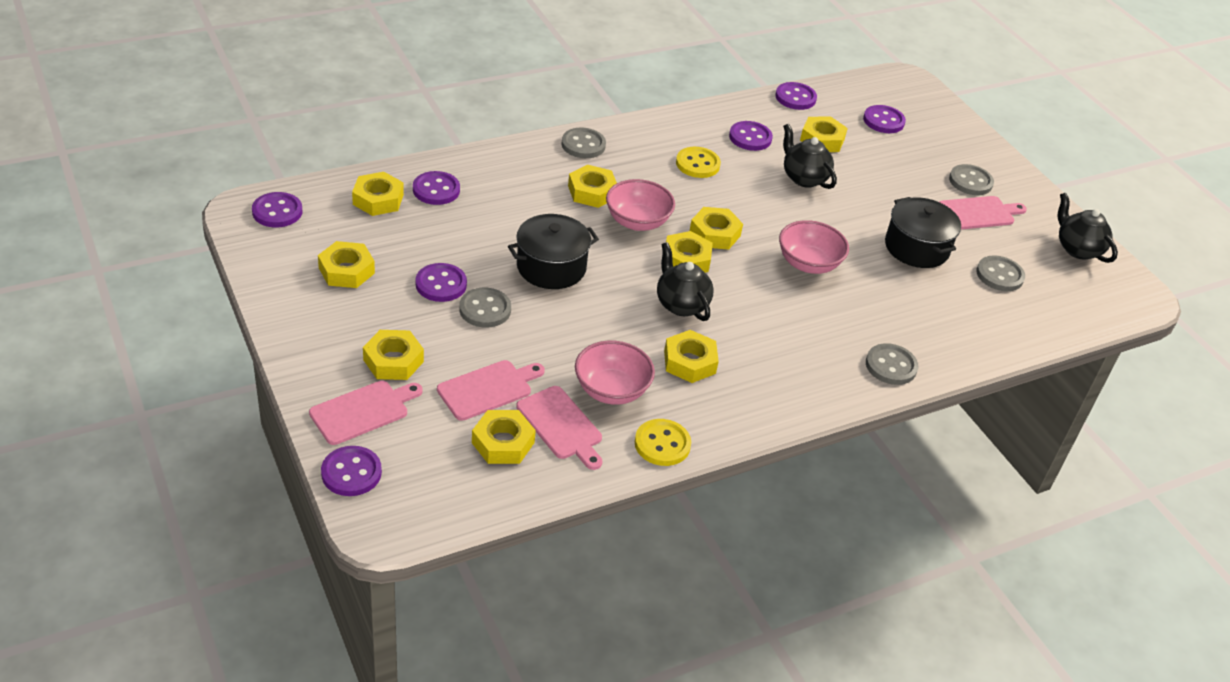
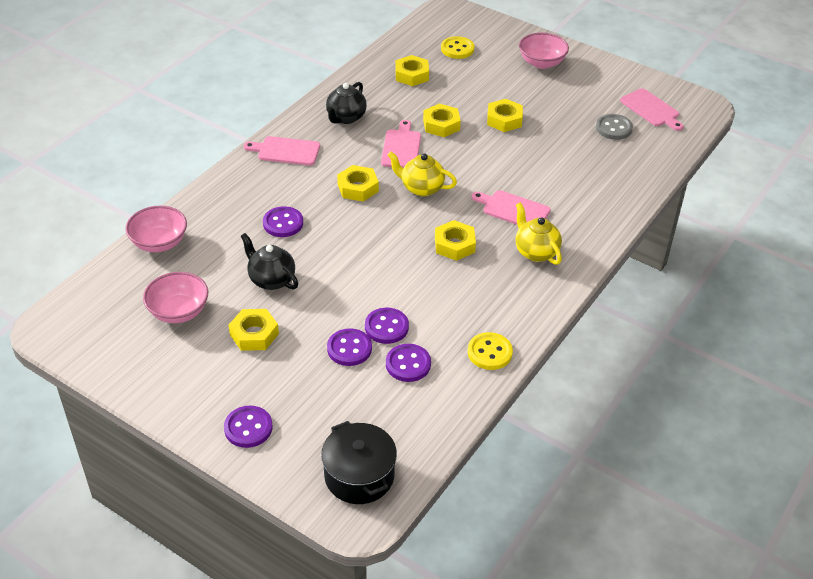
black pot: [508,214,599,289] [885,197,961,268] = 2 -> [321,421,397,504] = 1
black teapot: [657,242,713,321] [783,124,837,189] [1057,193,1118,263] = 3 -> [241,233,298,290] [326,82,367,124] = 2
grey button: [459,288,511,328] [561,128,606,158] [866,343,918,385] [949,164,994,195] [976,255,1025,291] = 5 -> [596,114,633,140] = 1
purple button: [252,192,302,228] [321,446,382,496] [413,171,460,205] [415,263,467,302] [729,121,773,151] [775,82,817,110] [863,105,906,133] = 7 -> [224,406,273,448] [263,206,303,237] [327,328,372,366] [365,308,409,344] [386,344,431,382] = 5
yellow nut: [318,241,375,288] [352,172,404,216] [363,330,424,380] [472,410,536,464] [568,165,617,208] [664,330,719,383] [666,231,713,273] [690,207,743,250] [800,116,848,152] = 9 -> [229,309,279,351] [337,165,379,202] [395,55,429,86] [423,104,461,137] [435,220,476,261] [487,99,523,132] = 6
yellow teapot: none = 0 -> [388,152,457,196] [516,202,562,265] = 2

